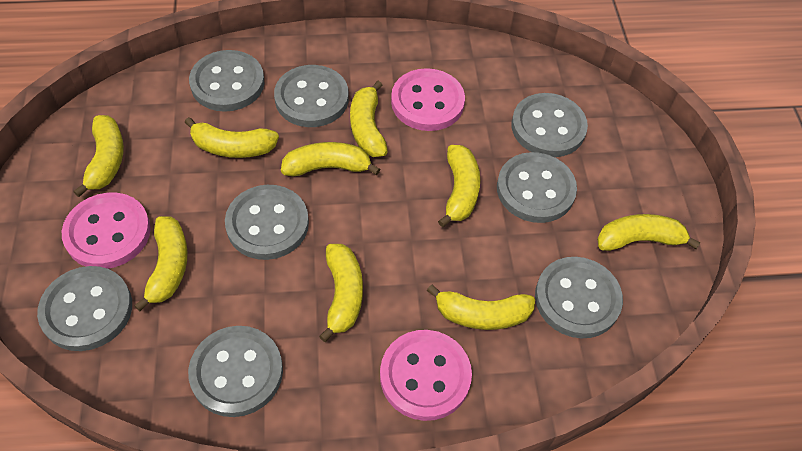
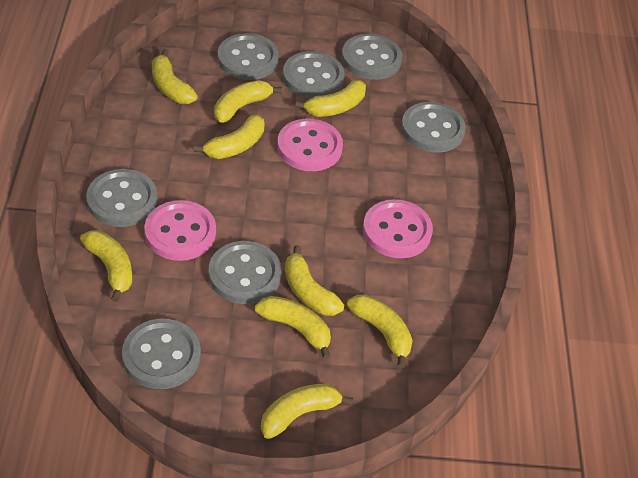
grey button: [37,266,132,351] [188,326,283,417] [189,50,265,112] [225,185,309,260] [274,65,349,127] [497,152,577,223] [511,93,588,157] [535,257,623,338] = 8 -> [86,169,158,227] [122,319,201,389] [209,241,282,304] [218,33,279,80] [283,51,345,99] [342,34,402,80] [401,102,466,153] = 7

